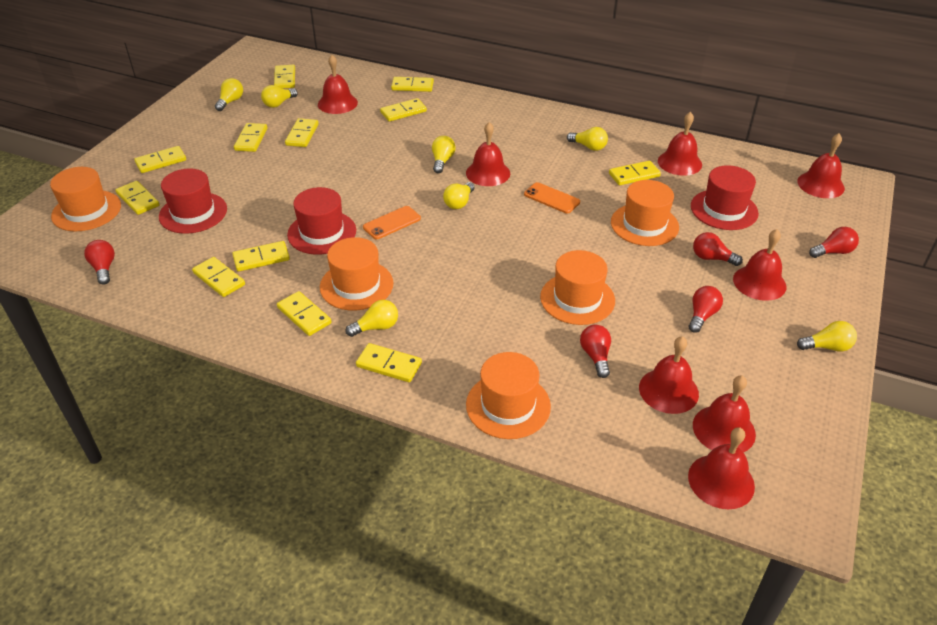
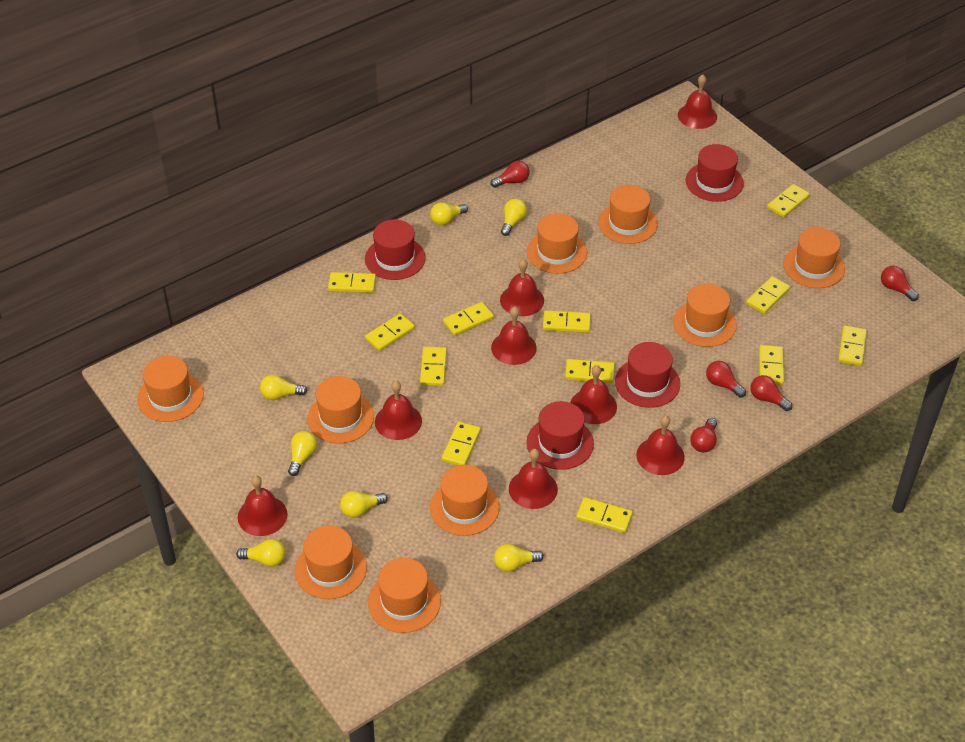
orange hat: [50,167,121,231] [320,237,393,310] [466,352,551,439] [540,250,615,325] [611,180,679,246] = 5 -> [137,356,204,422] [295,526,367,599] [308,376,374,443] [368,558,441,633] [430,465,500,536] [527,213,587,274] [598,185,658,244] [673,284,737,347] [783,227,845,288] = 9
orange phone: [363,206,421,239] [524,182,580,214] = 2 -> none = 0
red hat: [159,168,227,234] [287,187,356,255] [691,165,759,230] = 3 -> [365,219,425,280] [526,401,594,470] [615,342,680,408] [686,144,744,202] = 4

